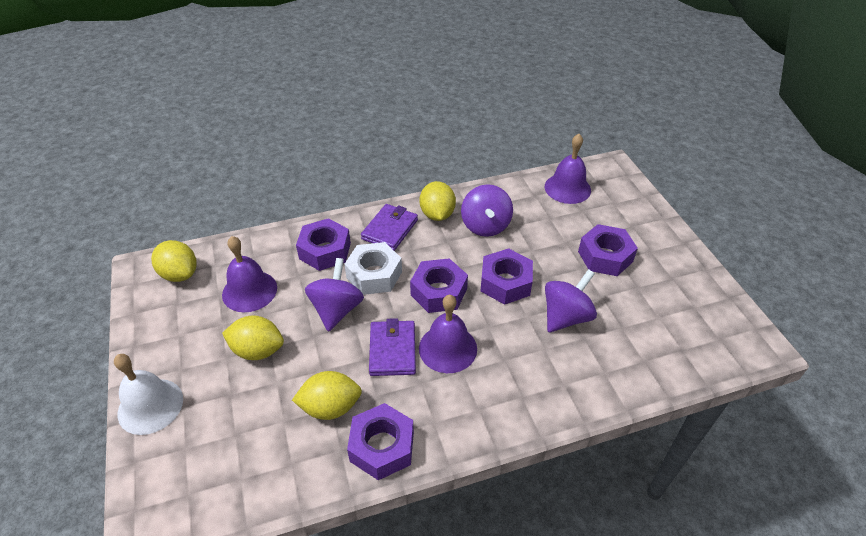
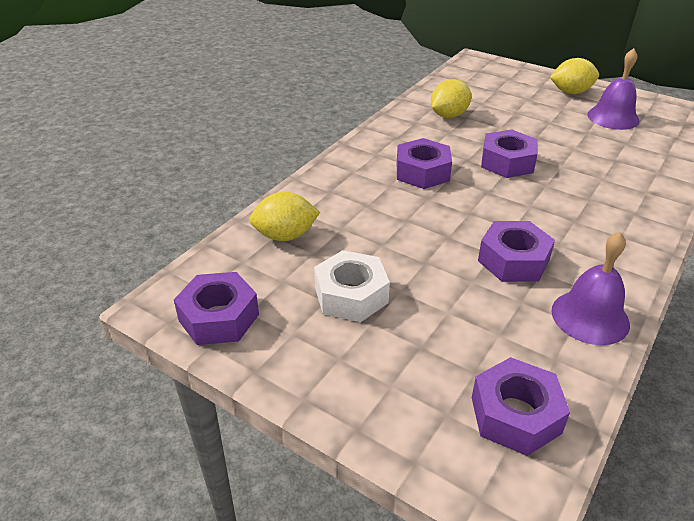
purple bell: [222,236,277,312] [419,295,477,373] [545,134,591,204] = 3 -> [552,232,630,345] [587,48,639,130] = 2
purple spinning top: [305,258,364,332] [461,184,513,237] [545,269,597,332] = 3 -> none = 0
purple wallet: [361,204,418,251] [369,318,416,376] = 2 -> none = 0
white bell: [114,354,183,435] = 1 -> none = 0
yellow lemon: [151,240,197,282] [222,315,284,360] [292,371,362,420] [419,181,456,221] = 4 -> [249,192,320,241] [431,79,471,118] [550,58,599,94] = 3

